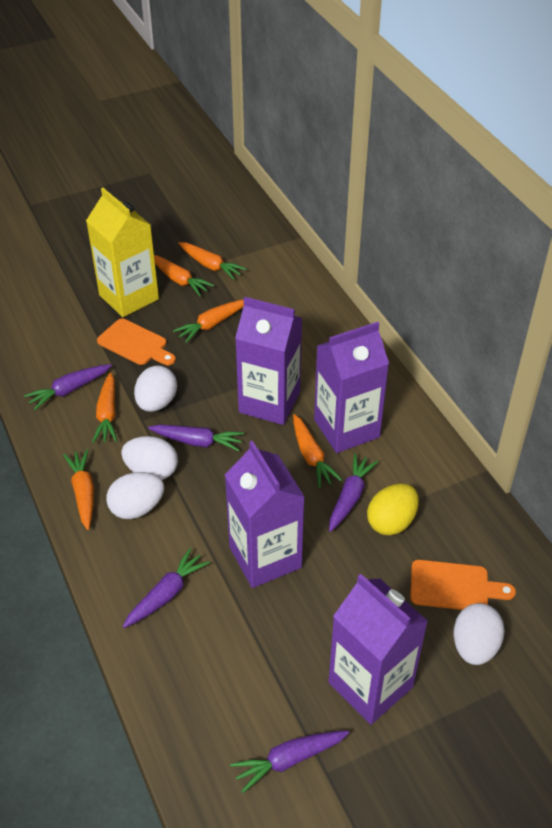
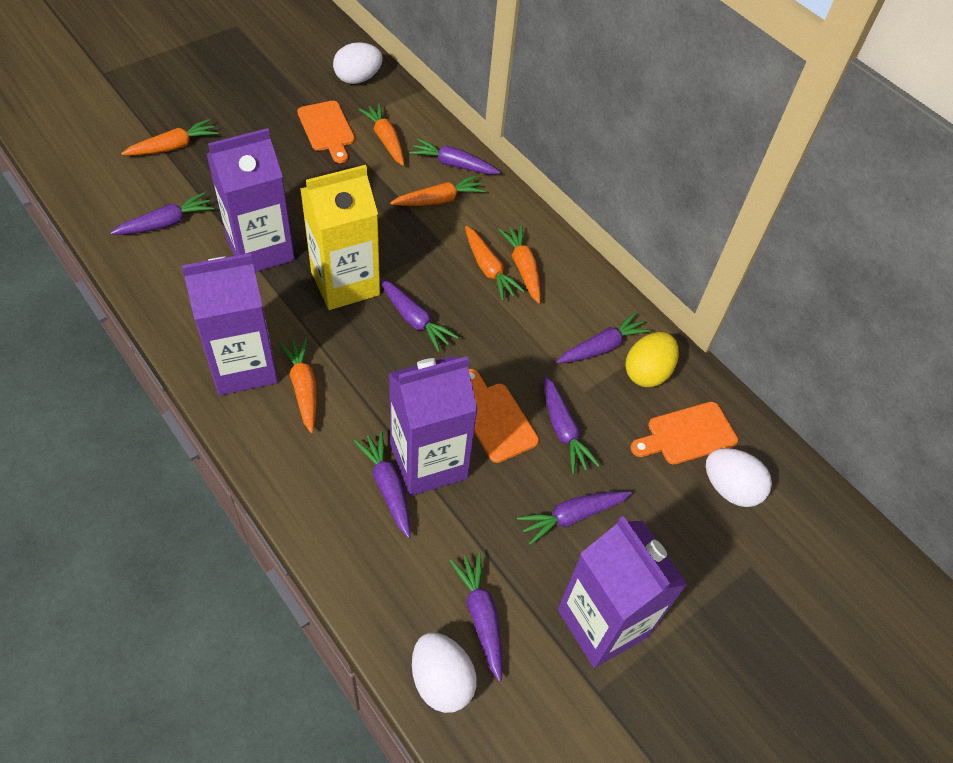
orange cutting board: [97,318,176,365] [410,560,516,610] = 2 -> [297,101,355,163] [469,369,539,463] [631,402,738,465] = 3
purple carrot: [24,364,112,410] [122,548,210,628] [148,424,244,451] [230,731,349,793] [329,453,378,532] = 5 -> [110,192,214,235] [354,431,411,538] [380,279,459,352] [409,138,500,174] [449,552,502,682] [517,491,632,545] [544,375,600,474] [556,312,651,363] = 8
white egg: [106,472,164,519] [121,436,178,480] [134,365,177,412] [453,603,505,665] = 4 -> [333,42,383,84] [412,632,477,713] [706,448,772,507] = 3

